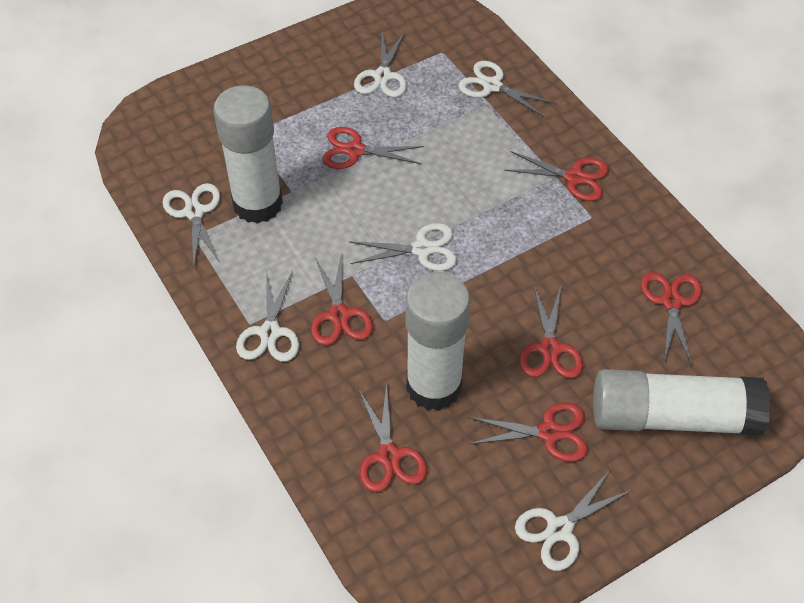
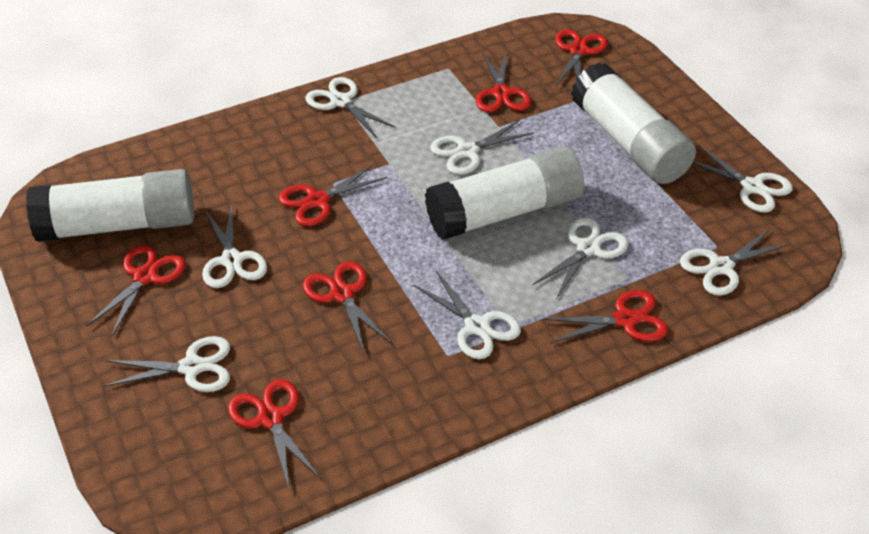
white scissors: [162,183,220,267] [236,270,299,362] [350,223,457,271] [354,32,407,97] [458,61,555,117] [515,470,632,571] = 6 -> [104,336,230,392] [202,204,267,288] [306,77,396,137] [414,271,521,359] [430,120,534,175] [532,217,628,299] [680,228,791,296] [693,146,793,213] = 8

